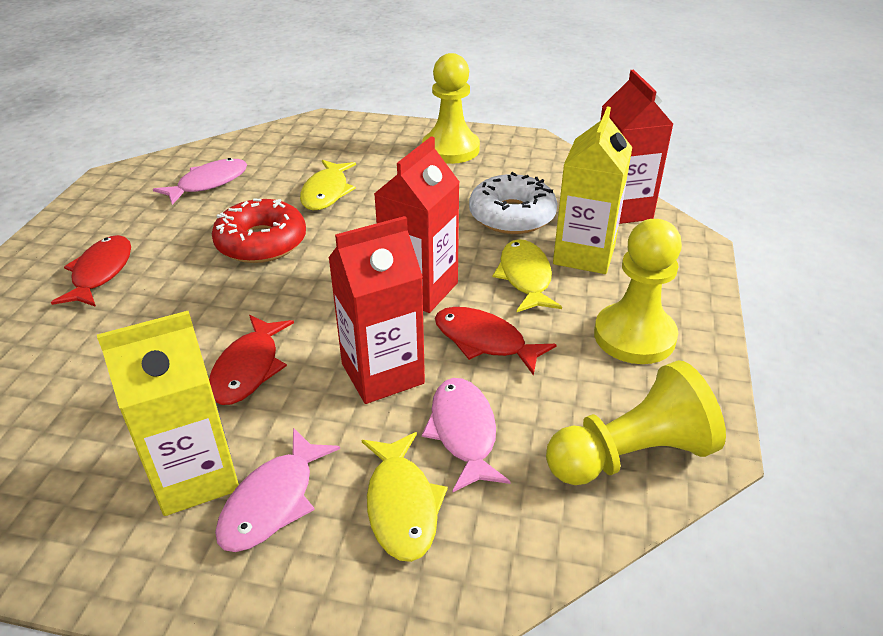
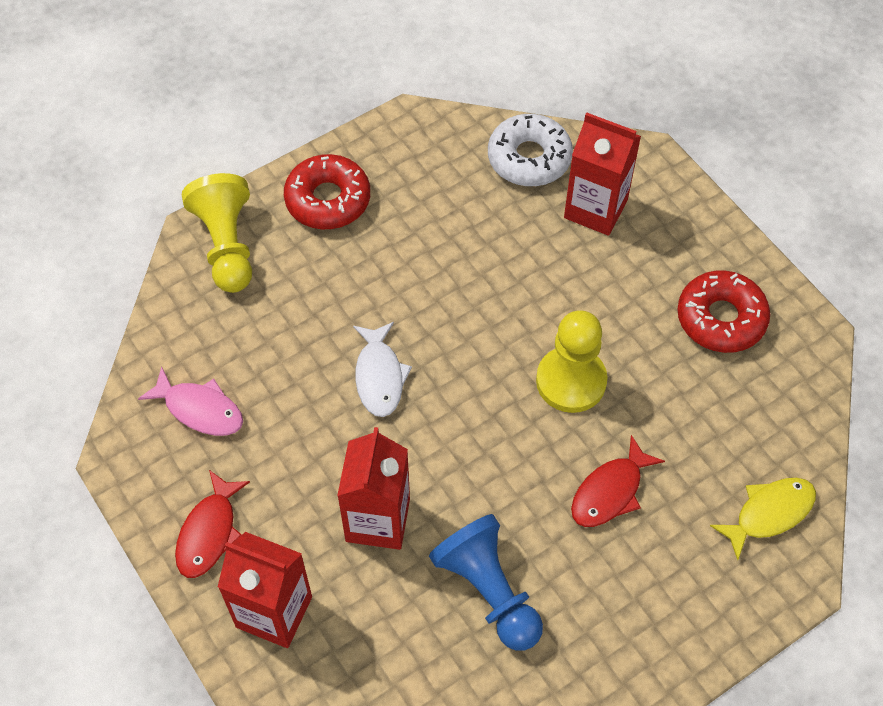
blue pawn: none = 0 -> [429,514,543,651] = 1
pink fish: [153,158,247,205] [215,428,340,552] [422,378,511,492] = 3 -> [138,366,243,436] = 1
red donut: [212,198,306,263] = 1 -> [284,154,370,229] [677,270,770,353] = 2
red fish: [51,235,131,307] [209,315,294,405] [435,307,557,376] = 3 -> [175,470,250,578] [571,435,665,527] = 2
white fish: none = 0 -> [353,322,412,417] = 1
yellow carton: [97,311,239,516] [553,107,632,274] = 2 -> none = 0
yellow fish: [300,160,356,210] [362,432,448,562] [493,239,562,313] = 3 -> [710,478,816,560] = 1
yellow pawn: [422,53,480,164] [546,360,726,485] [594,219,682,364] = 3 -> [182,173,252,293] [536,310,607,413] = 2

